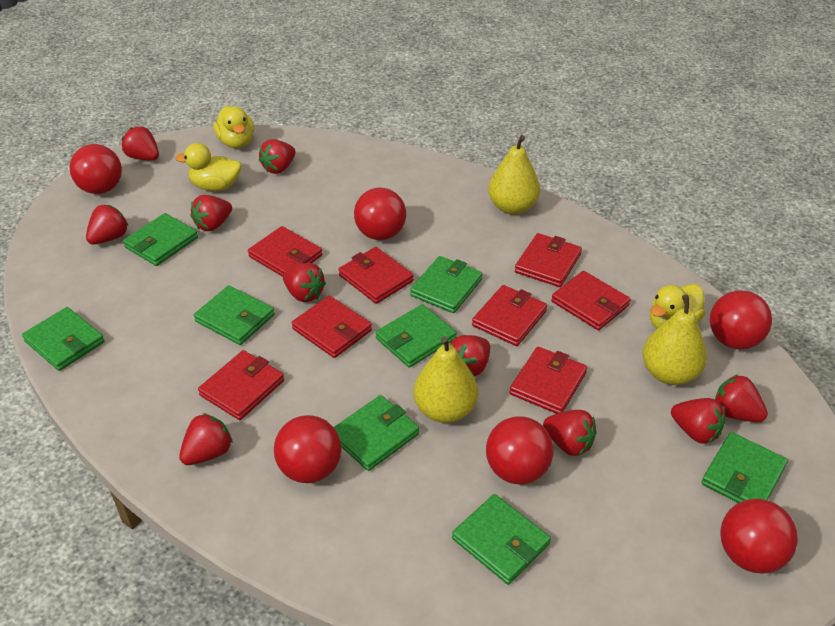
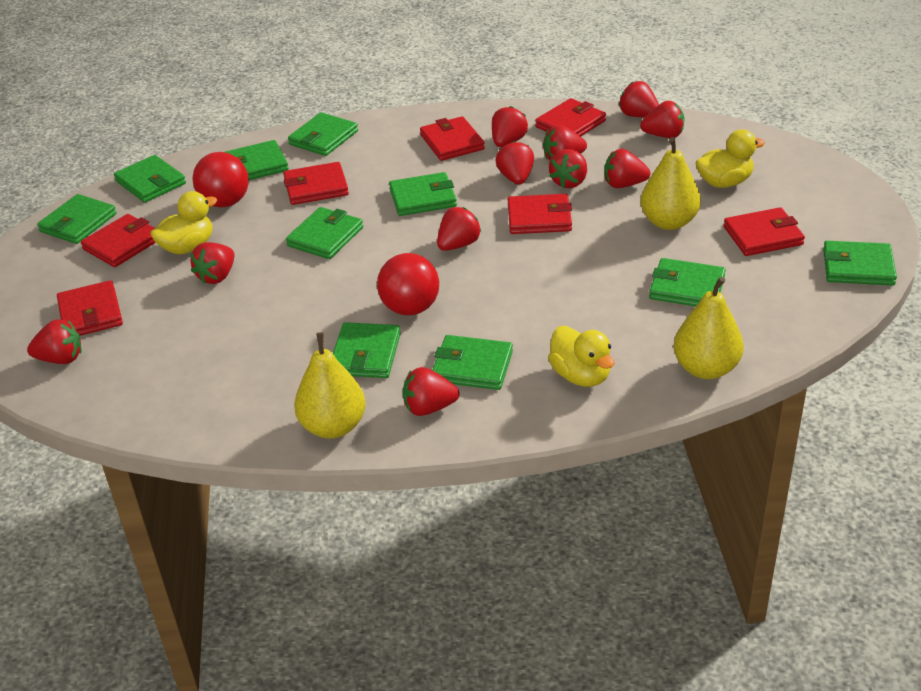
green wallet: [22,307,105,371] [123,213,198,266] [194,285,275,345] [334,395,419,471] [376,304,457,368] [410,256,482,313] [452,494,551,585] [701,432,788,503] = 8 -> [37,194,117,244] [114,155,186,203] [225,140,289,180] [286,207,363,259] [288,112,358,156] [333,322,401,378] [389,172,457,216] [432,335,513,390] [649,258,726,306] [823,241,897,285] = 10
red ball: [69,144,122,194] [274,415,341,483] [354,187,406,240] [486,416,554,484] [710,290,772,349] [720,499,798,574] = 6 -> [192,152,249,207] [377,253,439,316] = 2
red strawberry: [86,205,129,244] [122,126,159,160] [179,413,233,465] [191,195,232,231] [259,139,296,174] [283,263,326,302] [450,335,490,376] [543,410,597,456] [671,398,725,444] [715,375,768,422] = 10 -> [27,319,81,364] [190,242,234,284] [403,367,459,416] [437,207,481,251] [492,106,528,147] [495,141,534,185] [543,125,587,160] [549,149,587,188] [604,149,650,188] [619,81,659,118] [640,101,685,138] = 11
red wallet: [198,350,284,420] [248,226,322,277] [292,296,372,358] [339,247,414,304] [472,285,547,346] [509,347,587,414] [515,233,582,287] [551,271,631,330] = 8 -> [57,280,123,336] [81,214,156,267] [283,162,349,205] [420,116,485,161] [508,194,572,234] [535,98,606,136] [723,207,805,256] = 7

